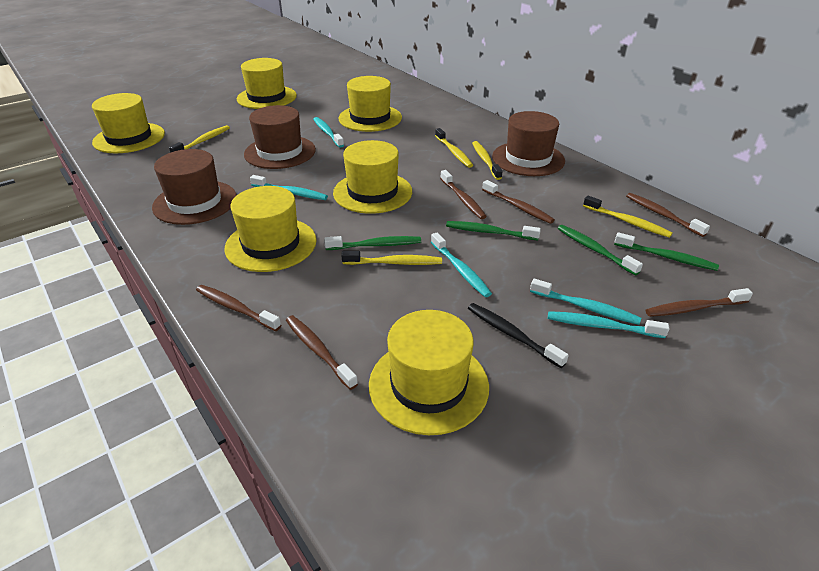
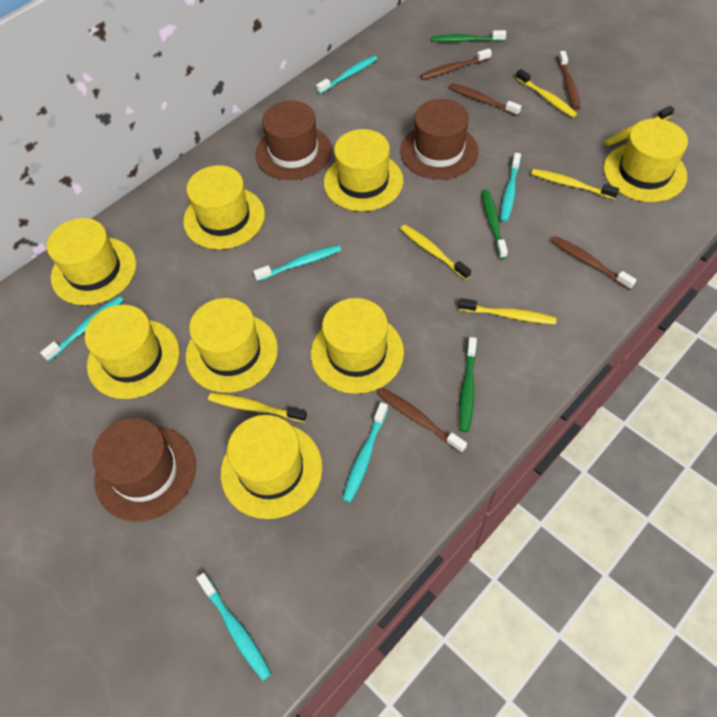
black toothbrush: [468,303,569,368] = 1 -> none = 0
brown toothbrush: [196,285,281,331] [286,315,358,390] [440,170,487,219] [482,180,555,224] [626,193,710,237] [646,288,753,317] = 6 -> [378,388,467,453] [420,49,492,79] [449,83,521,116] [551,236,636,290] [558,51,580,109] = 5
green toothbrush: [324,236,421,250] [446,221,541,240] [558,225,643,275] [614,232,719,271] = 4 -> [432,30,506,42] [459,337,477,432] [481,189,508,259] = 3
turquoise toothbrush: [250,175,328,200] [313,117,344,148] [431,233,492,297] [530,279,641,325] [548,311,669,338] = 5 -> [40,296,124,361] [196,573,271,681] [253,245,341,282] [316,55,377,94] [342,402,388,503] [500,153,521,222] = 6
yellow hat: [92,93,165,153] [224,186,317,272] [237,58,297,109] [333,140,412,214] [338,76,402,132] [369,310,489,435] = 6 -> [47,218,136,305] [85,305,179,399] [183,165,265,250] [186,298,278,393] [221,415,322,519] [311,298,404,394] [324,129,403,211] [603,119,688,202] = 8
yellow toothbrush: [169,125,230,153] [341,251,442,265] [435,128,473,168] [472,141,503,180] [583,196,672,238] = 5 -> [208,393,307,422] [400,225,471,280] [458,298,557,324] [516,69,577,118] [531,169,619,199] [604,106,674,146] = 6

